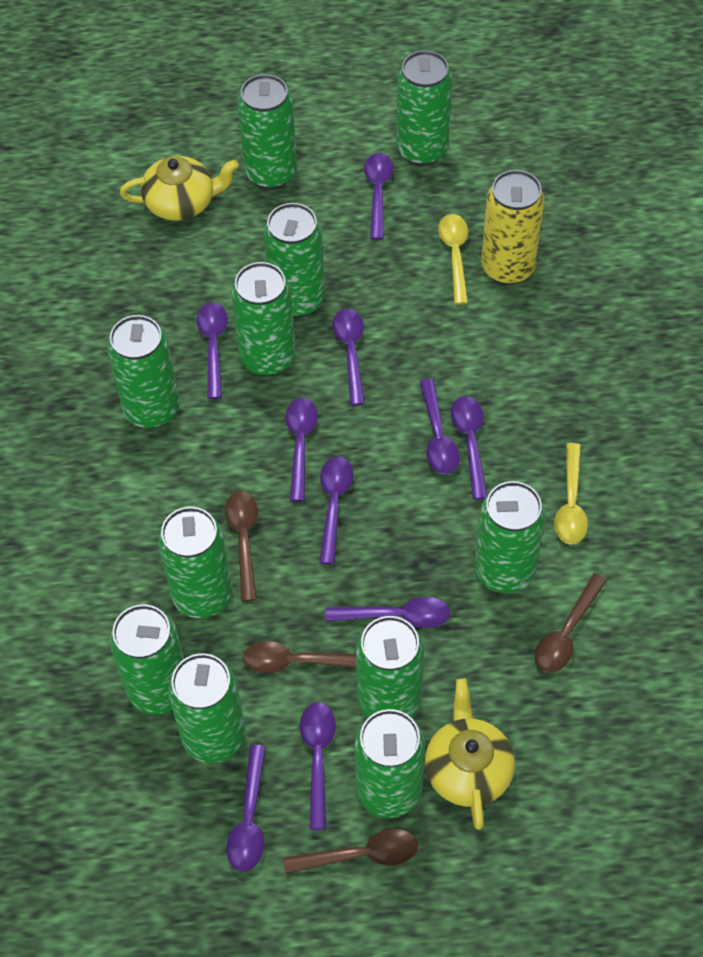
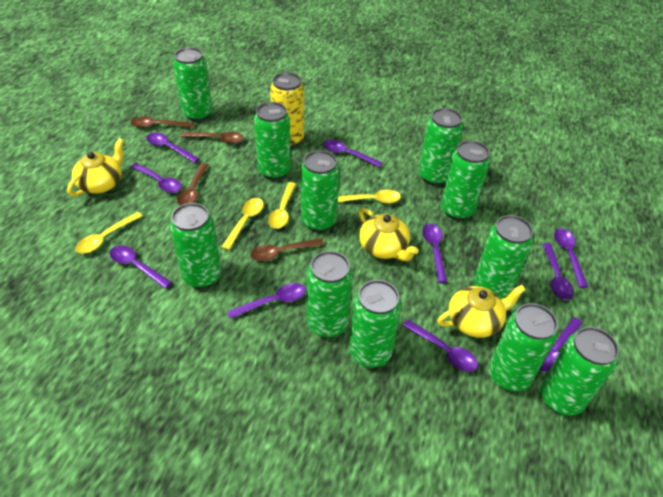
yellow spoon: [438,214,468,305] [554,443,588,545] = 2 -> [76,212,142,254] [222,198,264,250] [268,182,296,229] [338,190,401,203] = 4
yellow teapot: [120,156,239,221] [425,678,515,830] = 2 -> [67,138,124,196] [359,208,418,261] [437,285,525,338] = 3

